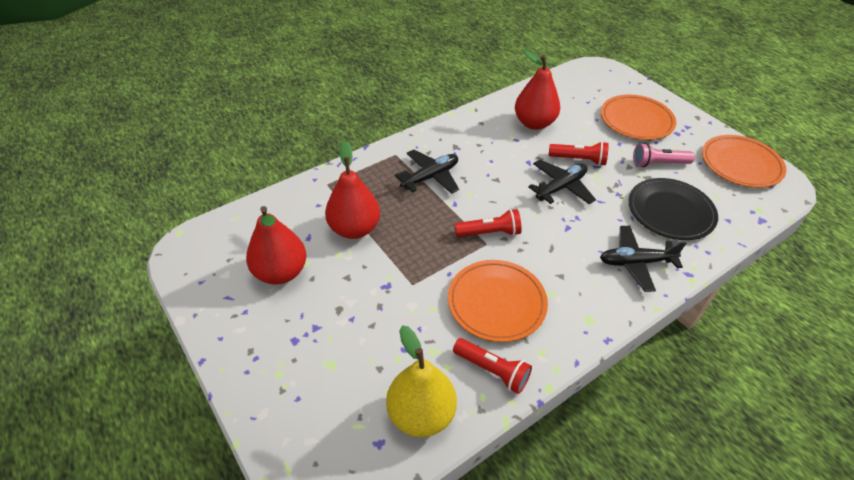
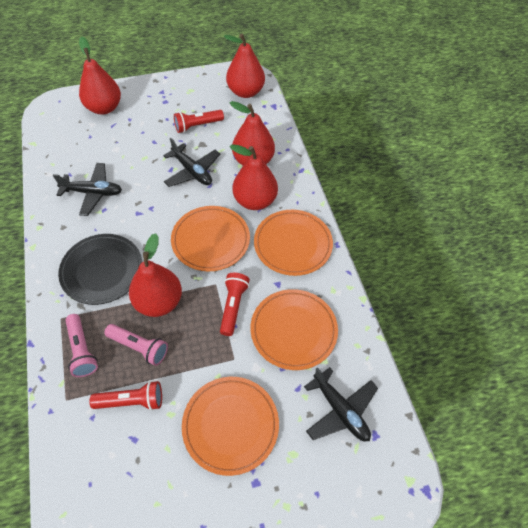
orange plate: [448,260,548,342] [601,94,676,140] [702,135,786,188] = 3 -> [171,206,250,271] [182,377,279,476] [251,289,338,370] [254,210,333,276] = 4
pink flashlight: [633,143,695,167] = 1 -> [65,314,98,377] [104,324,168,366] = 2
red pear: [246,206,306,285] [325,141,380,239] [515,50,560,130] = 3 -> [79,36,121,114] [129,233,182,317] [224,34,265,98] [230,101,275,166] [230,144,278,210] = 5
yellow pear: [386,325,457,437] = 1 -> none = 0

